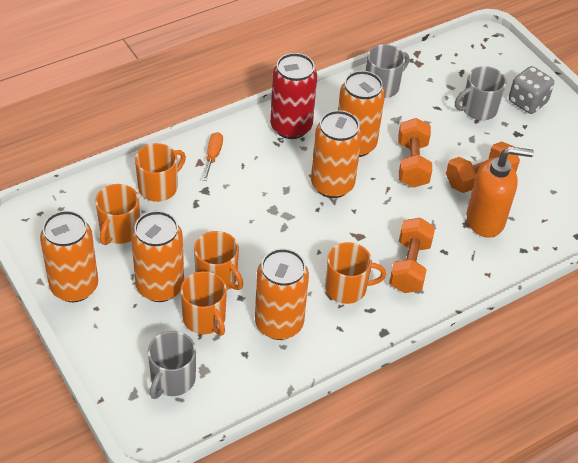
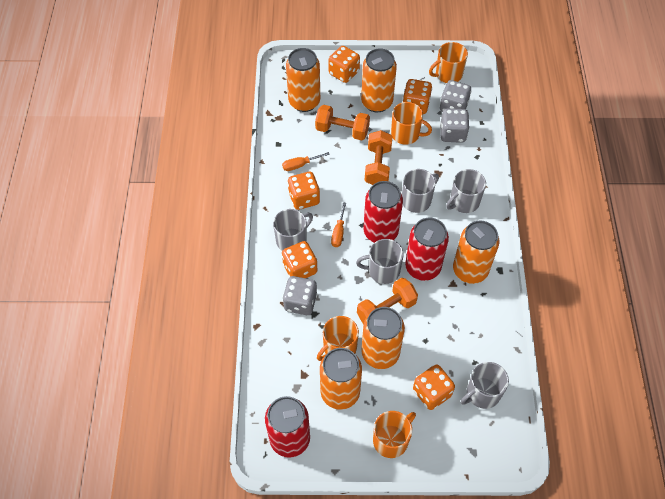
grey dice: [509,66,554,114] = 1 -> [283,276,317,315] [440,80,471,112] [440,109,470,143] = 3
grey mug: [148,331,196,399] [366,44,410,98] [455,66,506,120] = 3 -> [273,209,313,251] [356,239,404,284] [402,169,439,213] [446,169,486,213] [461,362,509,409] = 5
orange dice: none = 0 -> [282,241,317,278] [287,172,320,210] [328,46,360,83] [403,79,432,114] [413,365,455,410] = 5
orange mug: [95,184,140,245] [135,143,186,202] [181,271,227,336] [194,231,243,290] [325,242,386,304] = 5 -> [317,316,359,361] [373,411,416,458] [391,102,432,145] [429,42,468,83] = 4
orange screwdriver: [202,132,223,181] = 1 -> [282,152,330,171] [331,203,346,247] = 2
orange soap dispenser: [467,146,534,238] = 1 -> none = 0
red can: [270,53,317,139] = 1 -> [265,396,310,458] [364,181,403,243] [405,217,449,281] = 3

